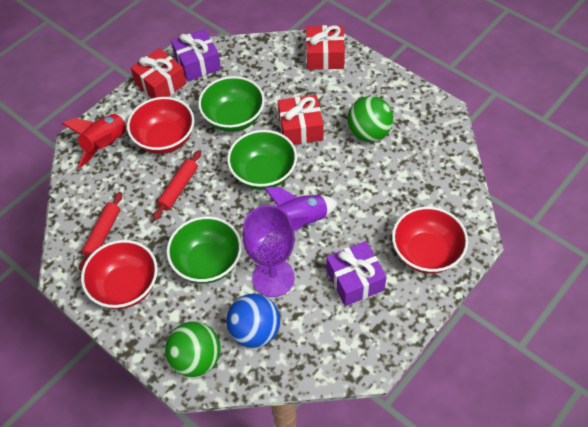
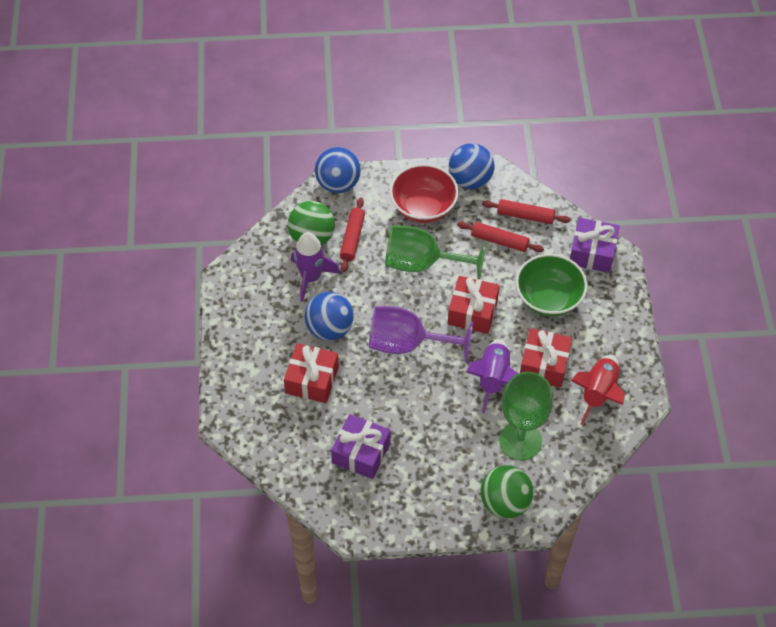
blue ball: [226,294,280,348] = 1 -> [304,292,354,341] [315,147,361,193] [448,143,495,190] = 3
green bowl: [167,216,242,284] [198,76,265,132] [227,130,297,190] = 3 -> [516,254,588,317] = 1
green goblet: none = 0 -> [385,226,487,280] [499,372,553,461] = 2
purple rocket: [264,187,338,231] = 1 -> [291,232,340,302] [466,339,518,413] = 2
red bowl: [81,240,158,309] [127,97,194,154] [392,206,468,274] = 3 -> [390,164,459,223] = 1
red rolling pin: [79,192,122,271] [153,150,201,220] = 2 -> [340,198,365,272] [457,222,544,252] [482,199,571,224] = 3

